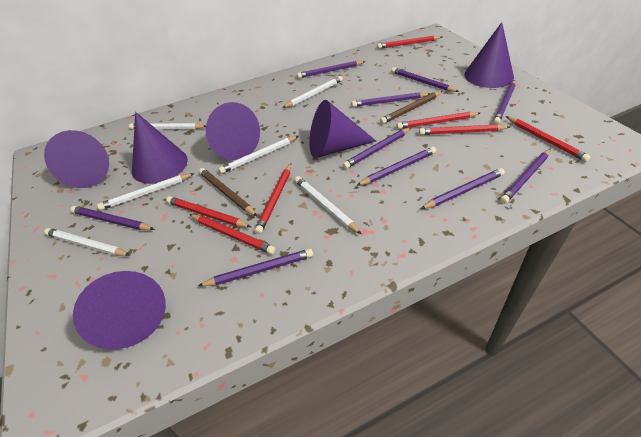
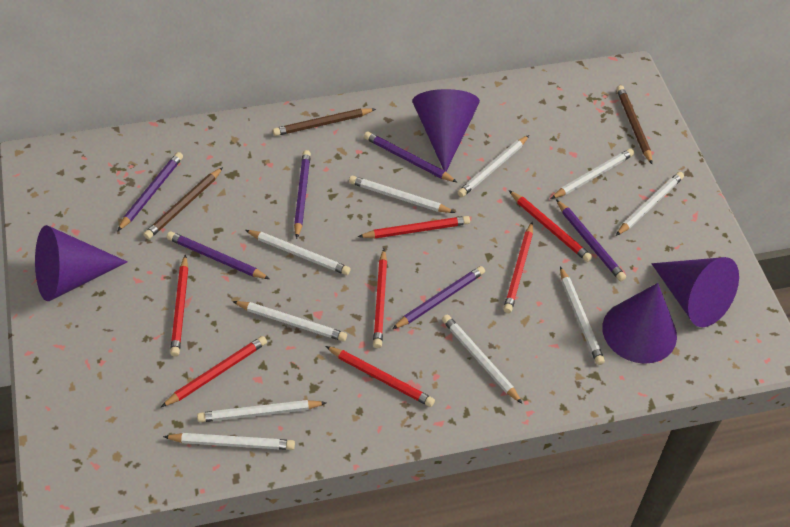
brown pencil: [199,168,258,217] [380,91,442,124] = 2 -> [143,167,223,239] [273,108,376,136] [616,85,652,164] = 3
purple cone: [44,130,109,188] [73,271,166,349] [132,112,188,184] [206,102,260,160] [310,100,376,158] [464,22,514,88] = 6 -> [35,225,127,301] [412,89,480,171] [602,283,677,364] [652,257,739,327] = 4
purple pencil: [70,206,155,230] [198,249,313,286] [297,61,366,78] [343,128,411,169] [352,92,431,107] [356,147,436,186] [391,67,459,92] [420,168,505,209] [493,80,515,124] [500,149,551,204] = 10 -> [117,152,183,232] [167,231,270,279] [294,150,311,239] [364,131,457,182] [392,266,485,329] [556,199,626,281] = 6
white pencil: [44,228,130,256] [97,173,194,210] [129,123,206,129] [218,136,298,174] [282,76,343,108] [295,176,362,234] = 6 -> [163,433,295,450] [197,400,327,422] [232,301,347,342] [245,230,351,275] [349,176,455,213] [442,314,522,404] [457,135,529,197] [551,149,634,199] [560,266,605,365] [616,172,684,236] = 10

